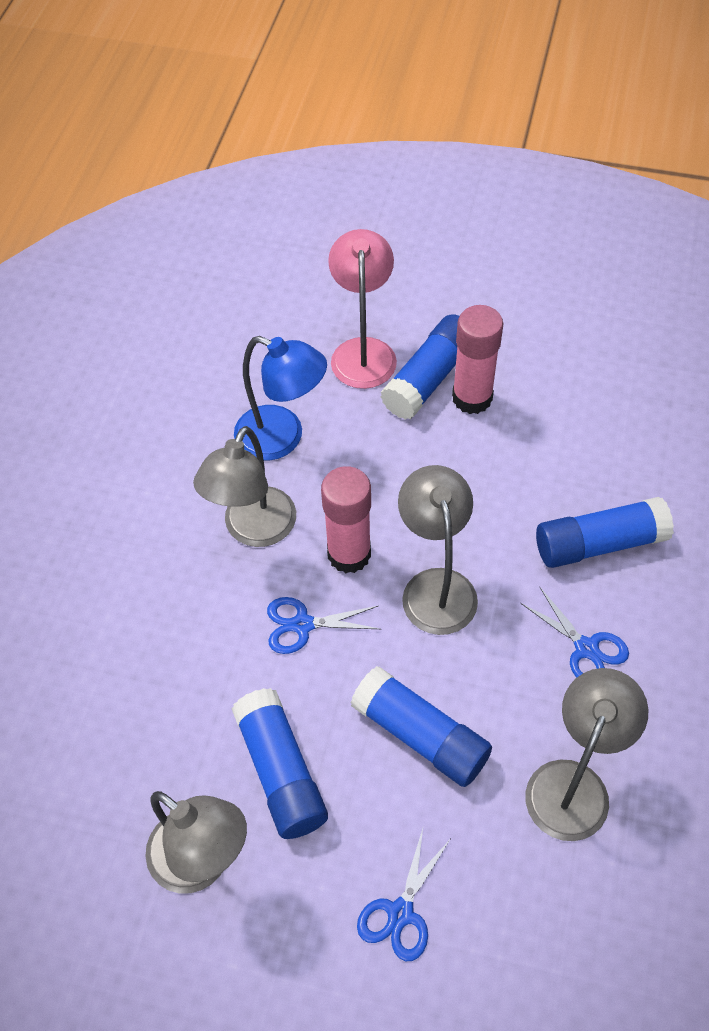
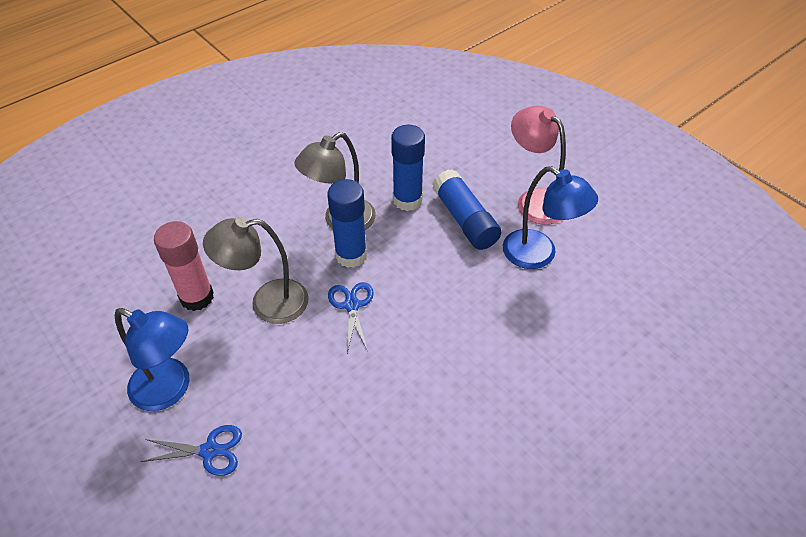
blue glue stick: [232,688,328,839] [350,666,492,787] [380,314,459,420] [536,497,674,568] = 4 -> [327,179,367,268] [391,125,425,211] [432,169,501,250] = 3
blue lamp: [234,336,327,460] = 1 -> [115,308,189,411] [503,166,598,269] = 2
blue scissors: [267,597,380,654] [357,829,450,961] [521,586,629,678] = 3 -> [141,425,242,476] [328,282,374,353] = 2
grey lamp: [145,791,247,894] [193,426,296,547] [398,465,478,635] [525,668,649,841] = 4 -> [203,217,309,324] [294,132,376,230] = 2
pink glue stick: [321,466,371,573] [452,305,504,414] = 2 -> [154,221,214,311] = 1

